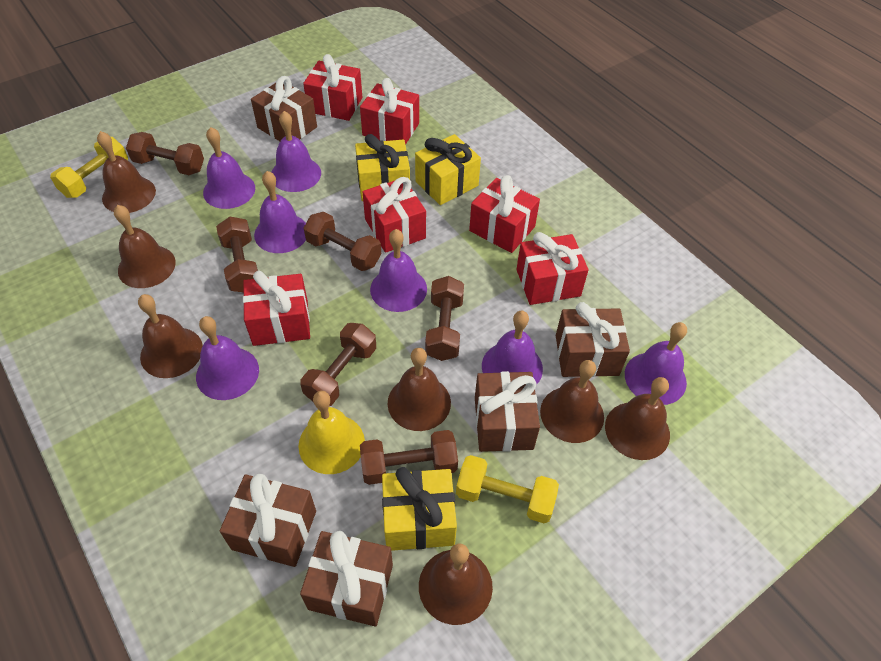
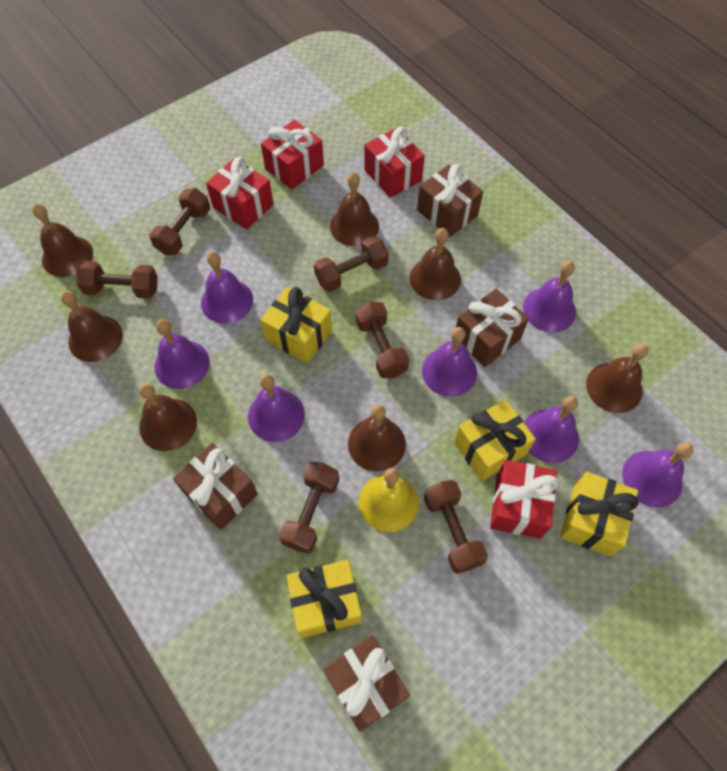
brown gift: [220,474,316,567] [251,76,317,141] [300,531,393,626] [475,371,540,452] [556,302,630,377] = 5 -> [173,443,258,530] [323,635,410,732] [417,164,483,237] [456,289,529,367] = 4
red gift: [243,271,310,346] [303,54,362,121] [360,78,419,145] [363,177,426,253] [469,175,540,253] [516,232,589,305] = 6 -> [206,157,274,230] [261,119,324,190] [364,127,425,198] [490,460,558,539] = 4
yellow dumbbell: [50,137,128,198] [456,455,559,523] = 2 -> none = 0
yellow gift: [355,134,410,201] [382,467,457,551] [415,134,481,205] = 3 -> [261,287,332,364] [286,560,362,638] [454,400,536,481] [560,472,639,556] = 4

